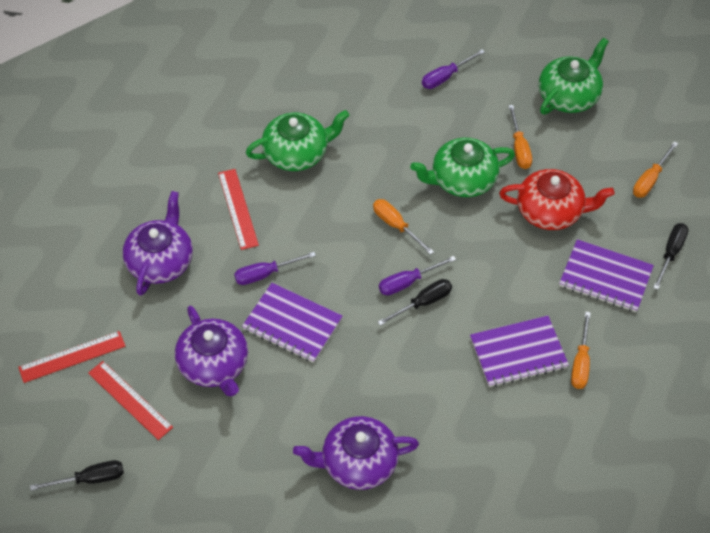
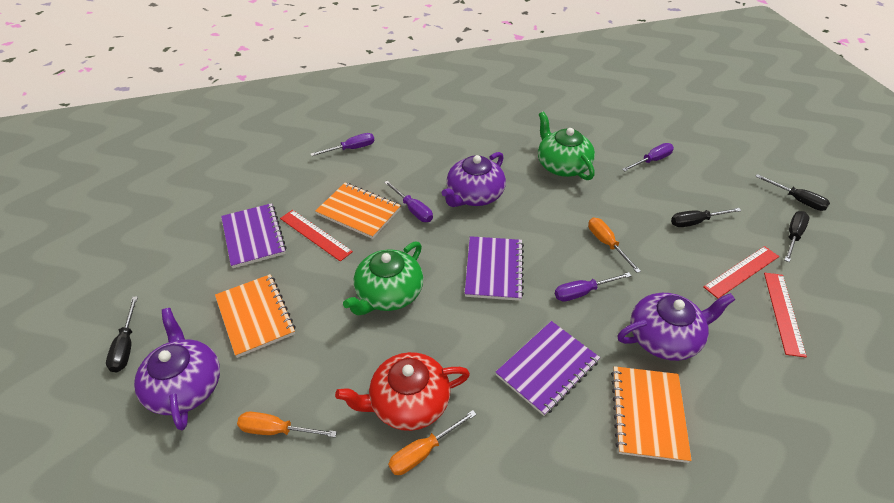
black screwdriver: [30,460,124,491] [378,279,452,326] [653,223,688,290] = 3 -> [106,296,138,372] [671,208,742,227] [755,174,830,211] [785,211,809,262] = 4
green teapot: [246,110,349,171] [410,138,515,197] [539,38,609,114] = 3 -> [343,242,423,316] [538,112,595,180] = 2
orange notebook: none = 0 -> [215,274,296,358] [315,183,401,239] [611,366,692,463] = 3
orange screwdriver: [373,199,434,255] [509,105,532,169] [571,312,591,389] [633,142,678,198] = 4 -> [237,412,337,437] [388,410,477,475] [588,217,641,273] = 3
purple screwdriver: [234,252,316,285] [379,256,456,295] [422,49,485,89] = 3 -> [311,133,375,156] [384,180,433,222] [555,272,631,302] [622,143,674,171] = 4

